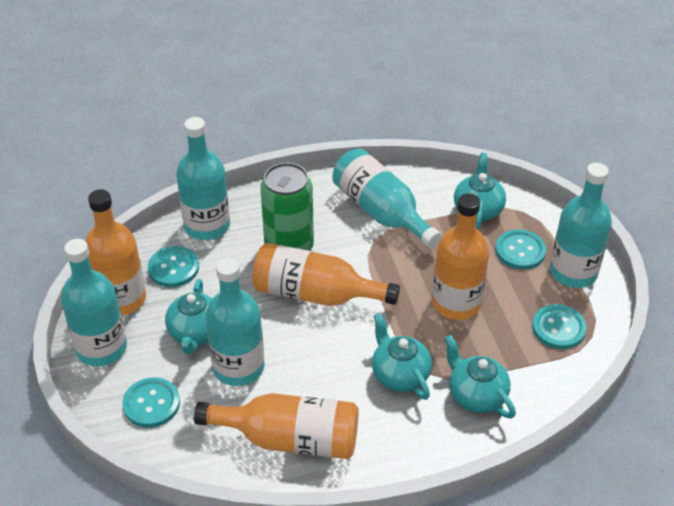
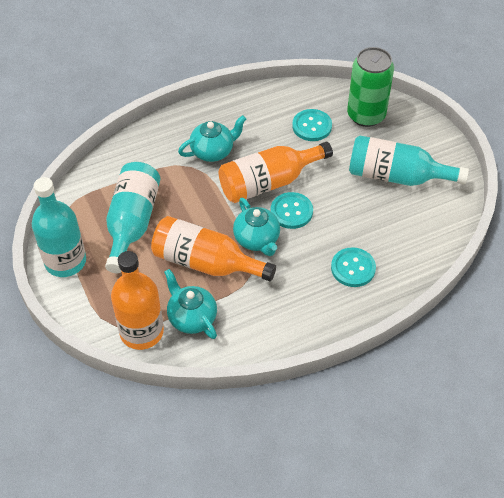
orange bottle: [85,189,146,315] [194,393,358,459] [252,243,400,306] [432,194,489,320] = 4 -> [111,251,164,350] [151,216,276,281] [219,142,333,203] = 3
turquoise bottle: [61,239,127,367] [176,117,230,240] [206,258,264,386] [332,148,442,248] [550,163,612,288] = 5 -> [32,177,86,277] [105,162,160,273] [349,135,469,186] = 3
turquoise button: [123,377,180,428] [148,246,199,287] [496,229,546,270] [532,304,587,349] = 4 -> [271,192,313,229] [292,109,332,141] [331,247,376,287] = 3
turquoise teapot: [165,279,213,354] [372,313,432,400] [444,335,516,419] [454,153,506,229] = 4 -> [164,269,217,339] [178,115,246,162] [233,198,280,256] = 3

